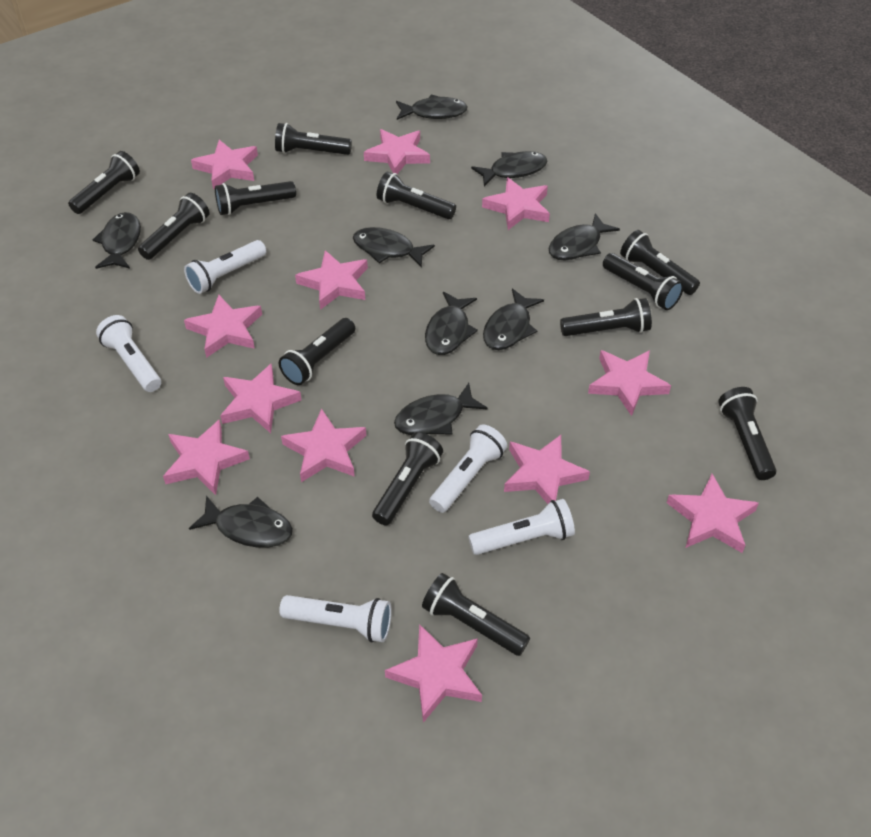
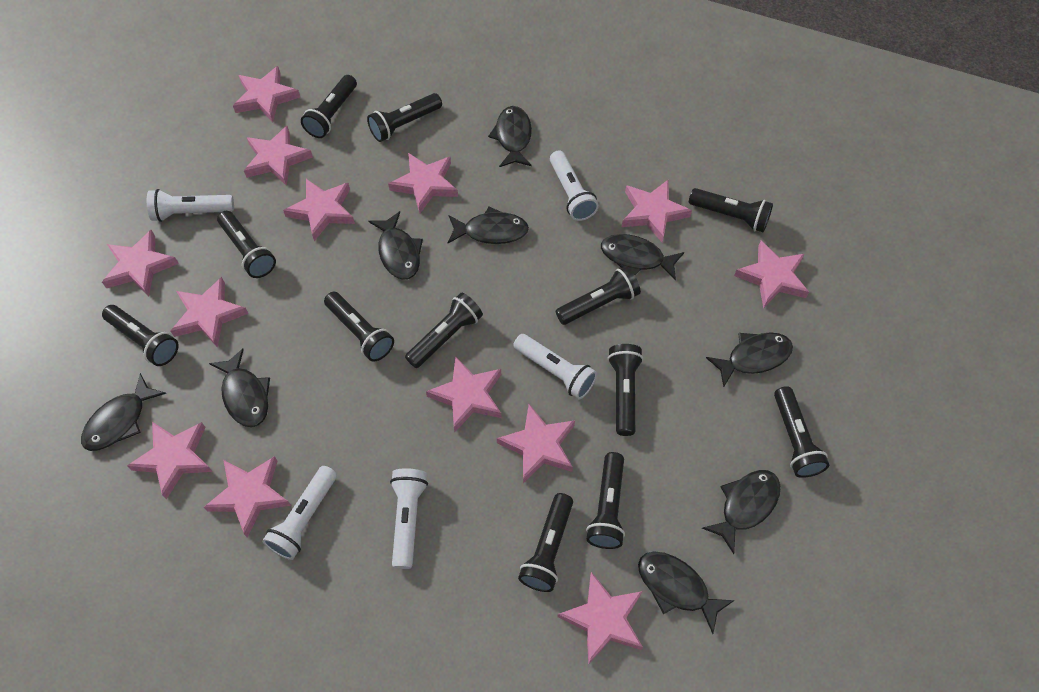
pink star: [163,419,250,495] [184,295,262,358] [191,140,258,189] [220,364,301,433] [281,408,366,482] [295,250,368,310] [364,129,430,174] [385,624,482,723] [482,177,550,230] [504,435,590,504] [588,350,671,416] [667,474,759,553] = 12 -> [102,230,179,296] [127,422,213,499] [170,277,249,348] [204,456,291,538] [233,66,301,122] [244,126,313,186] [283,179,355,241] [388,153,458,213] [426,356,502,432] [497,404,575,483] [558,572,643,665] [622,180,692,242] [734,241,809,308] = 13

